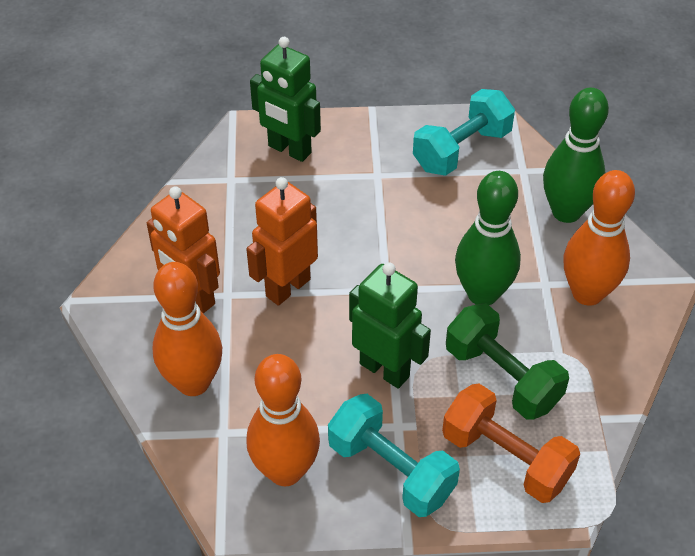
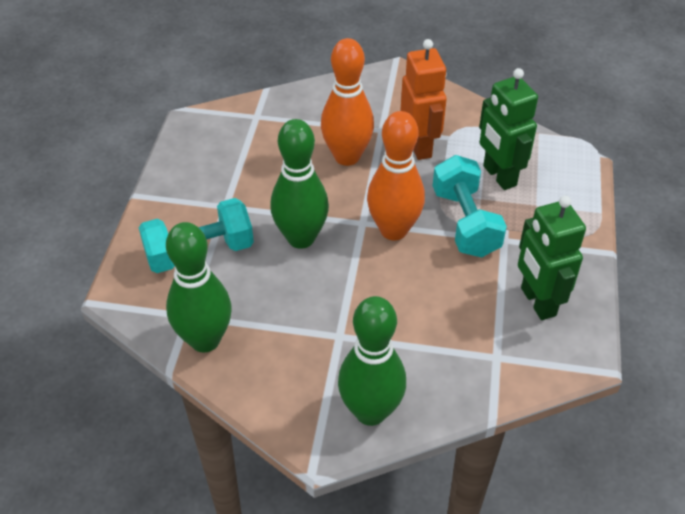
green bowling pin: [455,171,521,305] [543,88,609,223] = 2 -> [166,222,232,353] [270,119,329,249] [338,296,406,426] = 3
green dumbbell: [446,303,569,420] = 1 -> none = 0
orange bowling pin: [152,262,222,396] [246,354,320,486] [564,170,635,306] = 3 -> [321,38,374,166] [367,111,425,240] = 2
orange dumbbell: [442,383,580,503] = 1 -> none = 0
orange robot: [147,186,220,313] [246,177,318,306] = 2 -> [400,39,447,160] = 1

